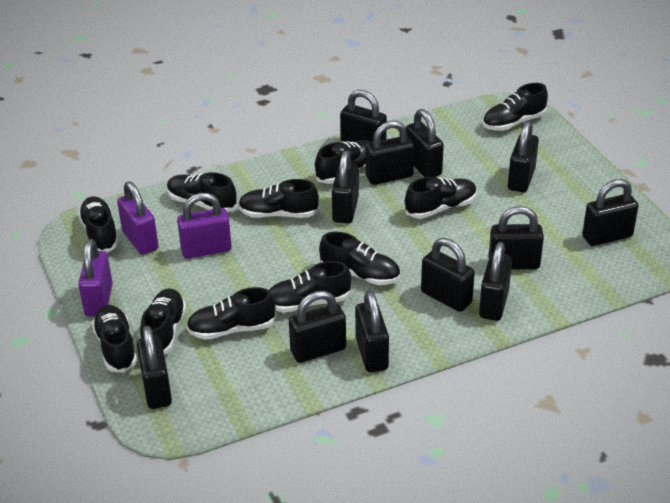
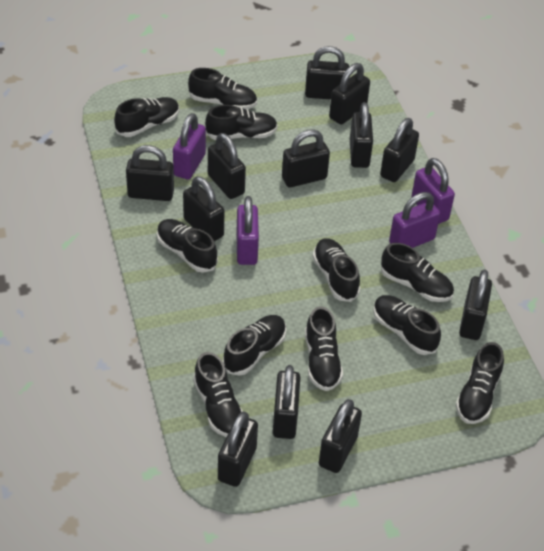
purple padlock: [78,239,113,317] [117,181,158,255] [177,193,232,259] = 3 -> [173,113,206,179] [236,196,259,265] [389,192,440,248] [411,158,455,224] = 4

